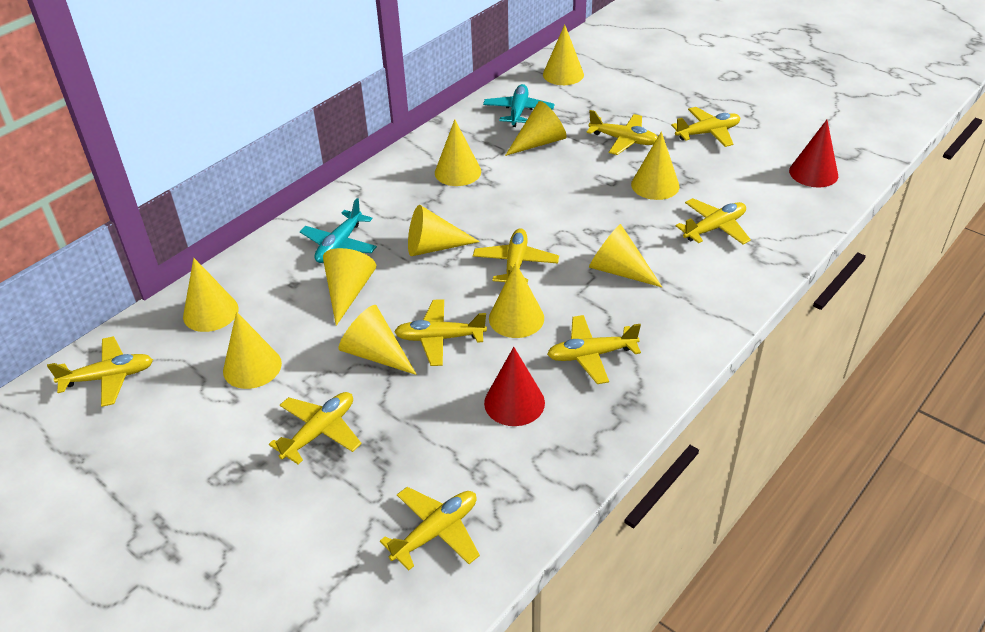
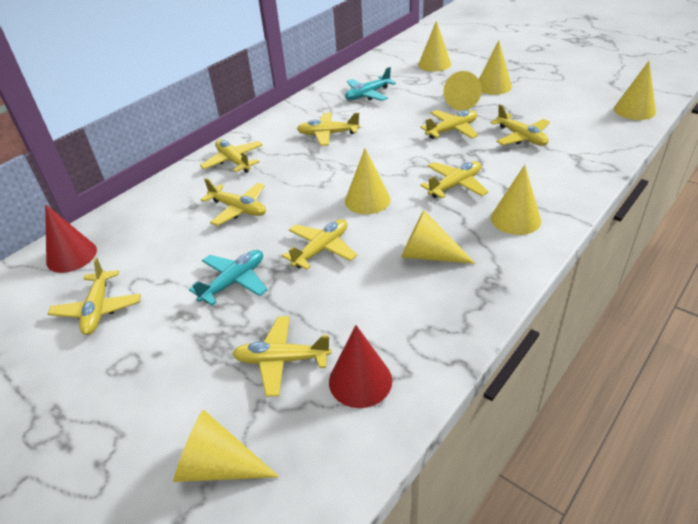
yellow cone: [183,258,239,332] [223,312,282,389] [323,248,376,326] [339,305,417,375] [408,205,480,256] [435,119,481,186] [489,263,544,338] [505,101,567,156] [543,25,584,85] [589,224,662,287] [631,131,680,200] = 11 -> [173,409,280,482] [345,148,390,214] [401,211,476,264] [418,21,451,72] [443,71,482,110] [479,40,512,95] [491,165,541,235] [614,61,656,120] = 8

